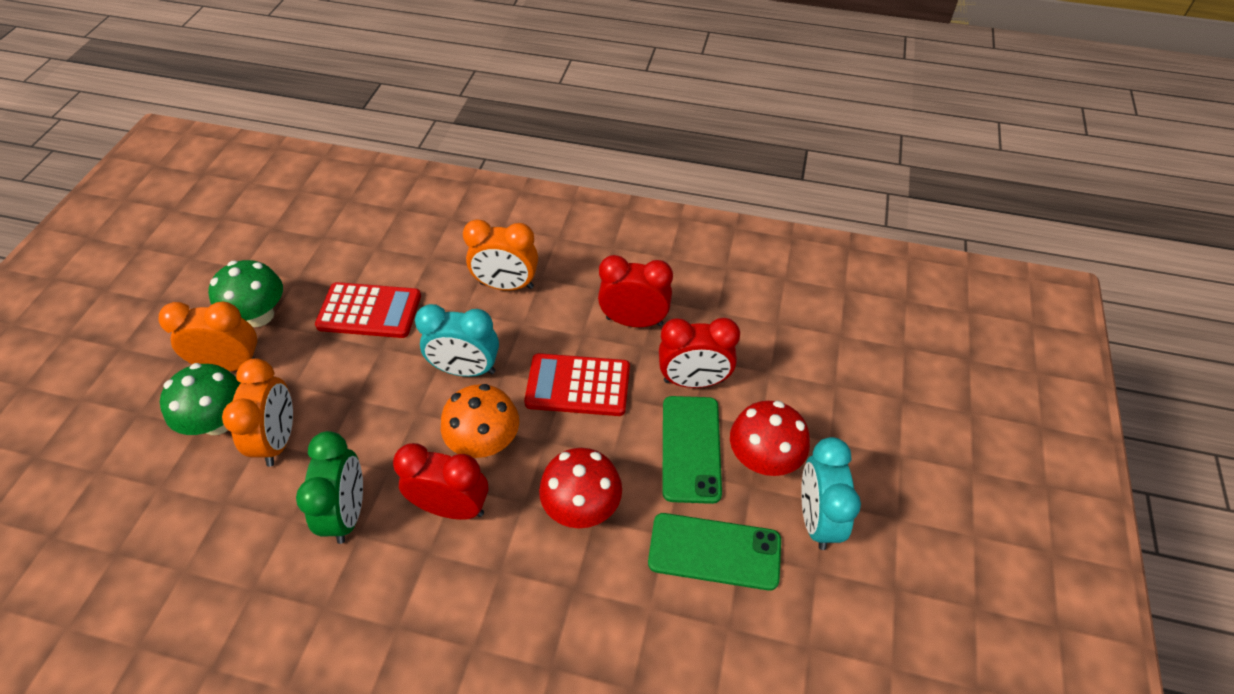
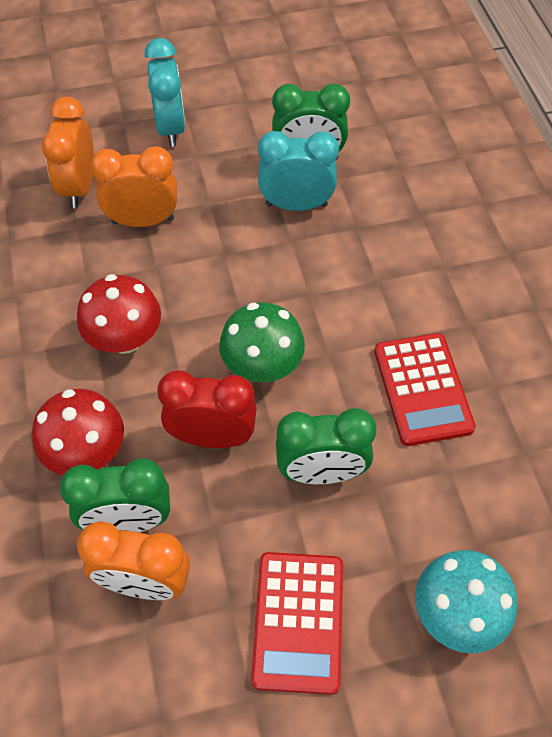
green clock: [296,431,363,544] = 1 -> [60,458,170,532] [272,84,350,160] [276,408,376,484] = 3
green mushroom: [160,363,241,435] [208,260,283,327] = 2 -> [219,303,305,382] = 1
green phone: [648,513,781,591] [662,396,722,504] = 2 -> none = 0
orange mushroom: [441,384,519,458] = 1 -> none = 0
red clock: [393,443,489,520] [598,255,673,327] [659,318,740,388] = 3 -> [158,370,257,448] = 1
turquoise mushroom: none = 0 -> [415,550,518,653] = 1

